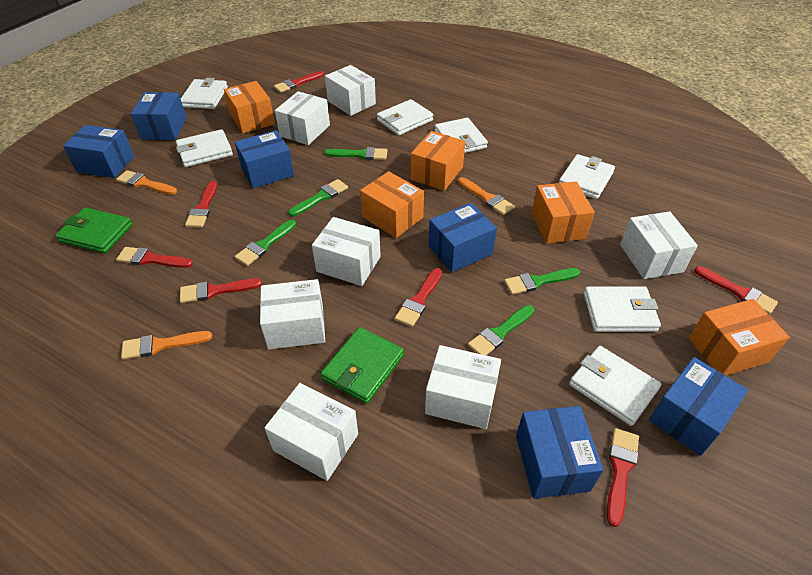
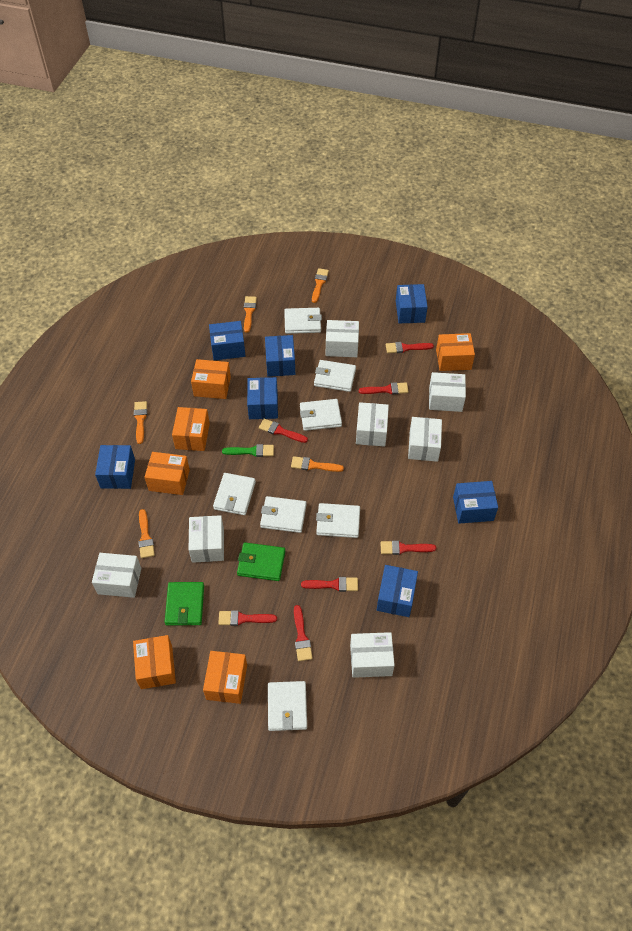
blue box: [63,125,134,178] [131,92,187,140] [235,130,294,188] [428,203,497,272] [516,406,604,498] [649,357,748,456] = 6 -> [95,445,135,489] [209,321,245,360] [247,377,278,419] [265,335,295,377] [377,565,418,617] [396,284,428,323] [453,481,498,524] = 7
green brush: [235,220,296,266] [288,179,348,217] [324,147,388,160] [468,305,534,355] [504,268,580,295] = 5 -> [222,444,274,457] = 1
orange box: [224,81,275,133] [360,171,424,238] [411,131,465,191] [532,181,595,244] [689,299,790,376] = 5 -> [133,635,176,689] [145,452,190,495] [172,407,210,451] [191,359,231,399] [203,651,247,704] [436,333,475,371] = 6
orange brush: [116,170,177,195] [121,331,212,360] [458,177,515,215] = 3 -> [134,401,147,444] [138,509,155,558] [244,296,257,333] [291,456,344,472] [312,268,329,303] = 5

